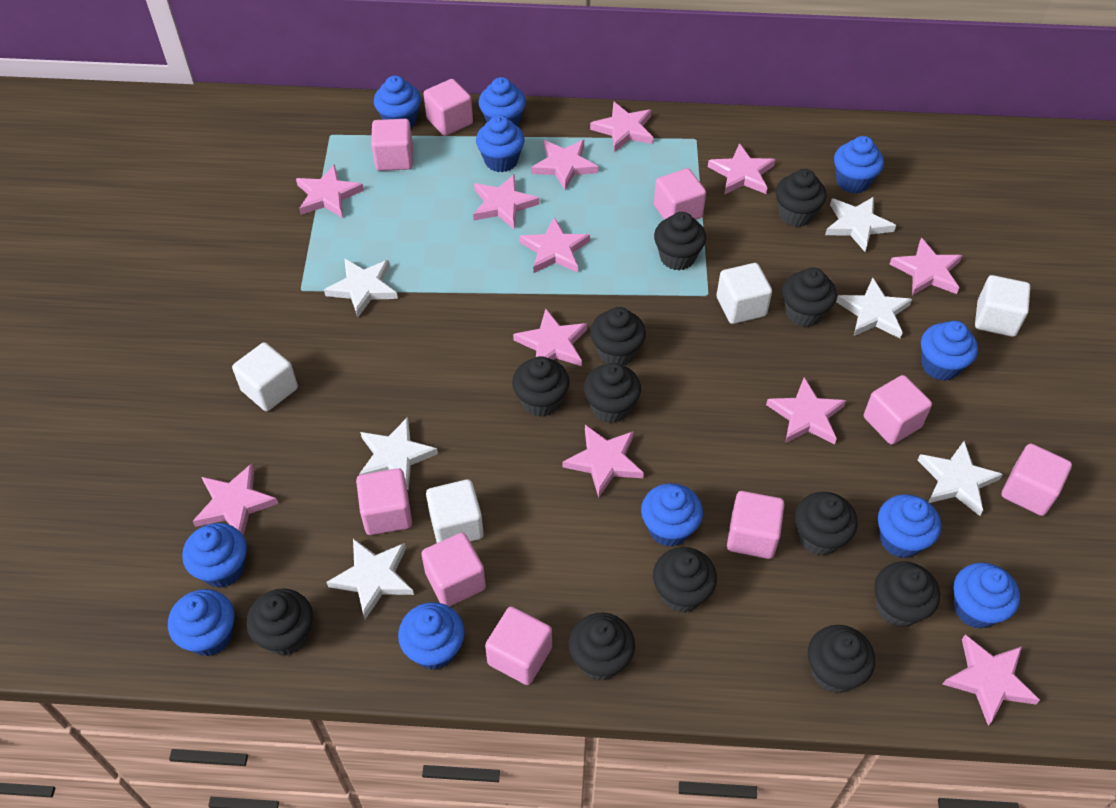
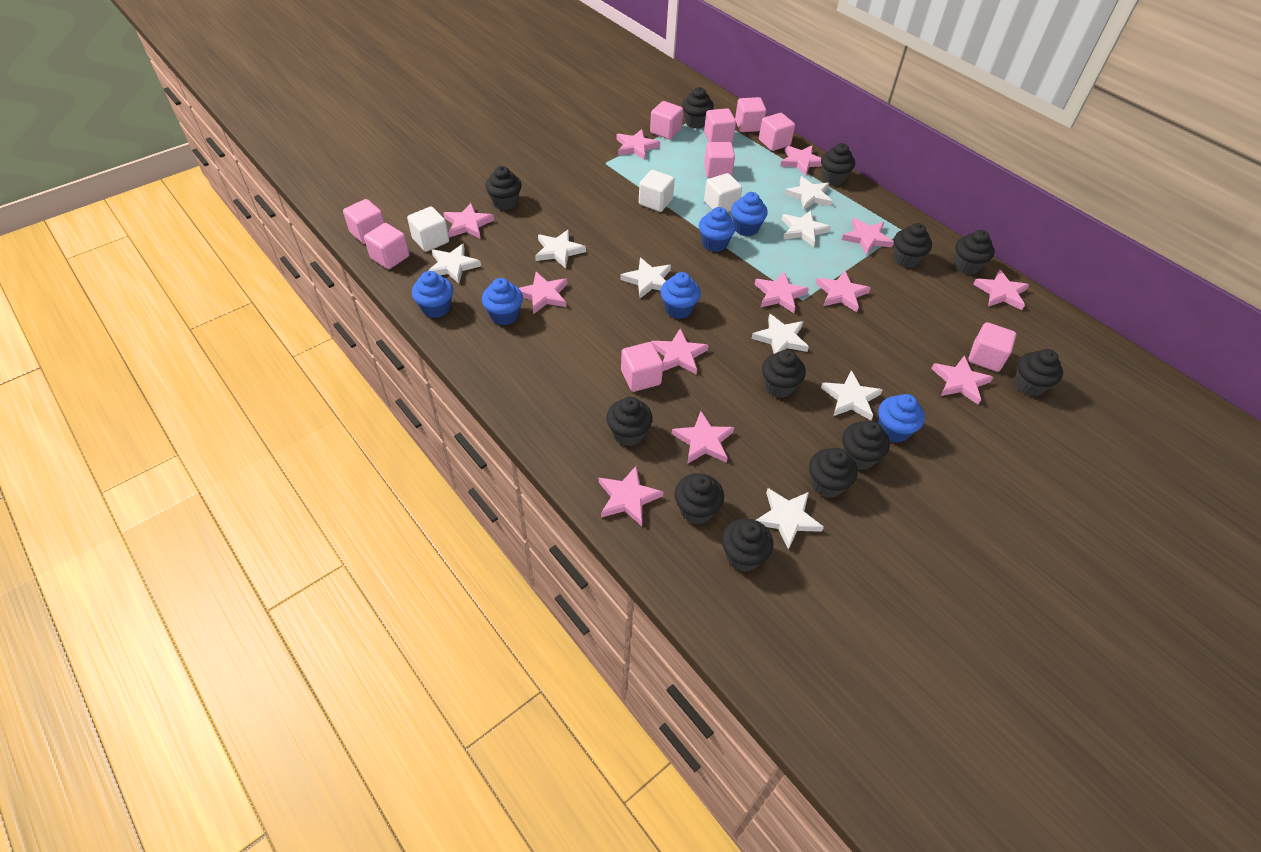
blue cupcake: [168,589,234,656] [182,523,247,588] [374,75,421,128] [398,602,465,670] [476,115,525,172] [478,77,526,126] [641,483,703,547] [834,136,884,194] [878,494,941,558] [921,321,978,381] [954,563,1020,629] = 11 -> [412,271,453,318] [482,278,523,325] [660,272,701,319] [699,207,736,252] [731,192,768,236] [878,394,925,443] = 6
white cube: [232,342,298,411] [426,479,484,543] [717,263,772,324] [975,275,1030,337] = 4 -> [407,207,449,252] [639,170,675,212] [704,173,742,212] = 3
white star: [324,258,398,317] [327,539,414,619] [359,417,438,490] [825,197,896,252] [836,278,912,338] [918,441,1003,516] = 6 -> [428,243,481,284] [535,229,586,269] [620,257,671,298] [751,314,809,354] [756,488,824,550] [781,210,831,247] [784,176,833,210] [821,370,882,420] = 8

